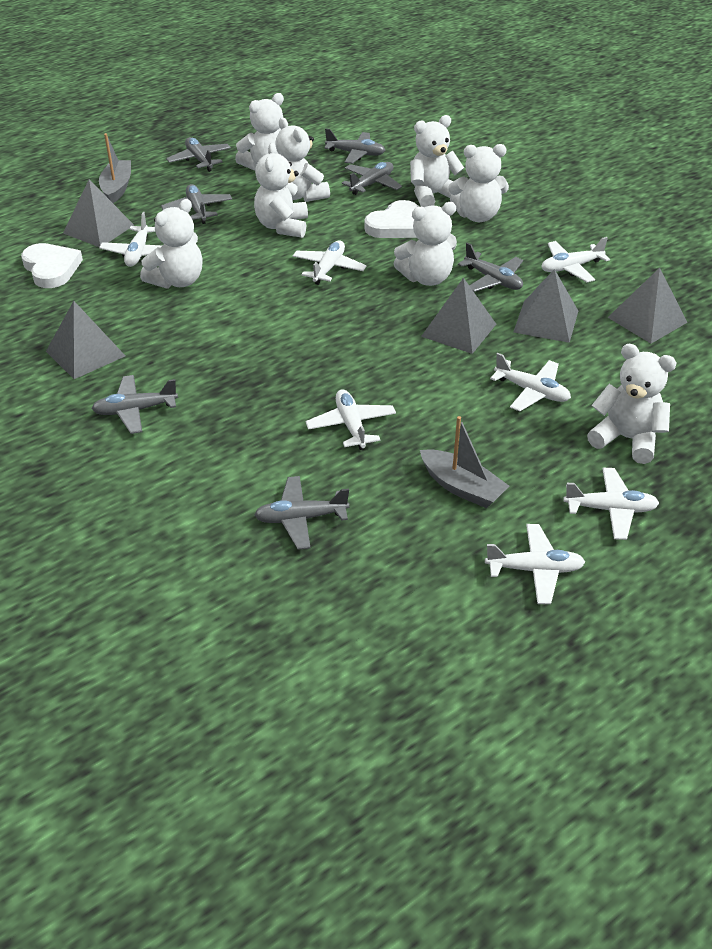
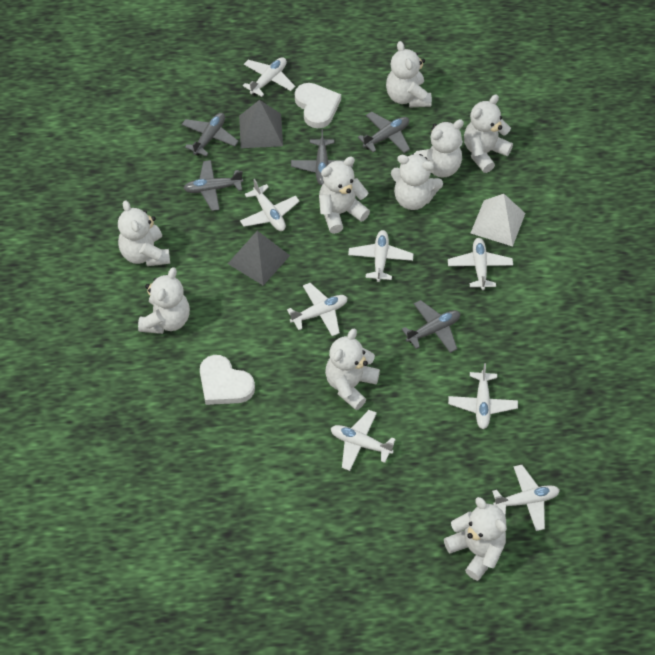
grey boat: [99,133,131,203] [420,416,509,508] = 2 -> none = 0
grey plane: [92,375,178,434] [161,184,232,224] [166,137,231,172] [254,476,349,550] [324,128,386,164] [342,162,402,195] [458,243,523,292] = 7 -> [182,113,239,157] [183,160,243,211] [291,129,353,185] [358,112,410,153] [402,300,460,353] = 5
grey pyramid: [46,301,125,379] [63,179,134,247] [421,277,496,354] [513,269,578,343] [607,268,688,344] = 5 -> [228,231,290,286] [239,100,283,148] = 2
white plane: [99,212,162,267] [293,241,367,285] [305,389,396,450] [485,524,585,604] [490,353,571,412] [542,237,610,282] [563,468,659,540] = 7 -> [240,179,300,231] [243,57,295,97] [287,283,348,336] [331,410,396,471] [348,230,413,282] [448,238,513,290] [448,363,518,429] [492,465,560,531] = 8
white pyramid: none = 0 -> [471,194,525,247] = 1
white teddy bear: [140,199,203,289] [235,93,284,171] [254,143,308,238] [275,117,330,202] [394,202,457,286] [410,115,464,207] [449,144,509,222] [587,344,677,464] = 8 -> [118,200,170,266] [138,267,190,334] [319,156,370,234] [325,328,380,410] [386,41,432,107] [391,154,443,210] [414,119,464,178] [444,497,507,581] [464,94,513,173] = 9

